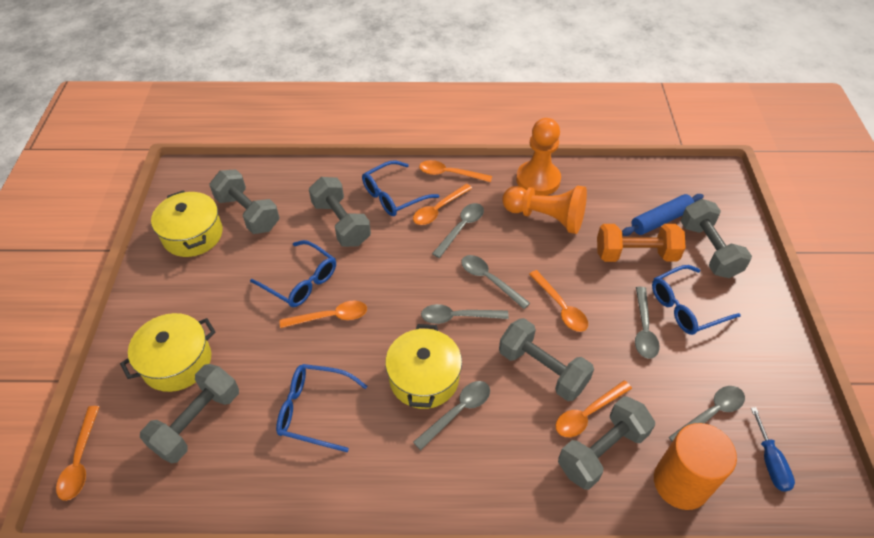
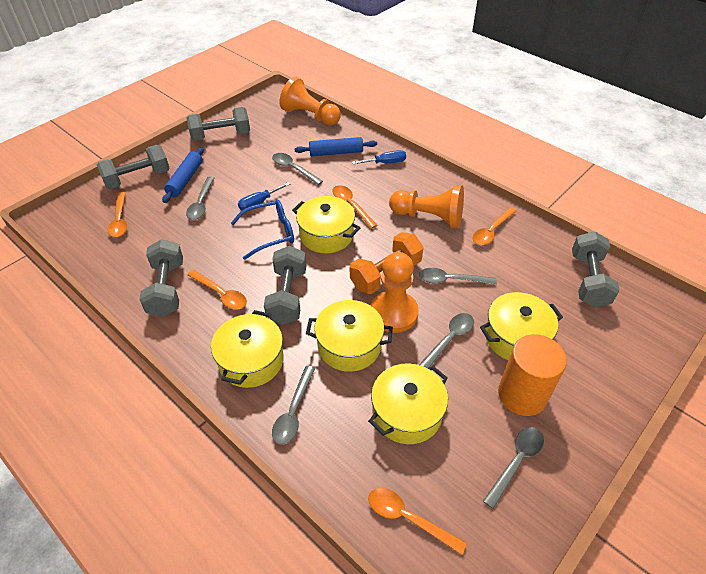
blue glasses: [250,240,336,307] [276,364,367,452] [362,160,439,216] [652,265,741,335] = 4 -> [231,200,294,260] = 1
blue rolling pin: [622,194,704,236] = 1 -> [162,147,204,203] [295,137,377,156] = 2
blue screwdriver: [751,407,795,492] = 1 -> [238,182,290,210] [352,150,406,164] = 2
grey dumbbell: [140,364,239,464] [209,169,279,234] [309,177,371,247] [499,318,594,401] [558,396,655,490] [681,199,752,278] = 6 -> [97,145,170,189] [139,239,183,317] [186,107,250,141] [264,246,306,325] [572,231,620,308] = 5
orange pawn: [502,186,587,234] [516,118,561,196] = 2 -> [279,77,341,125] [371,252,419,333] [389,185,464,228] = 3
orange spoon: [56,406,99,501] [280,301,367,328] [413,184,472,225] [419,160,492,182] [529,270,588,332] [555,381,632,437] = 6 -> [107,192,127,237] [187,270,247,310] [332,185,378,229] [368,488,467,555] [473,207,517,245] = 5
yellow pot: [120,313,215,392] [151,190,223,257] [385,324,462,409] = 3 -> [211,310,284,388] [292,196,360,253] [306,300,393,372] [368,363,448,444] [480,292,563,360] = 5

